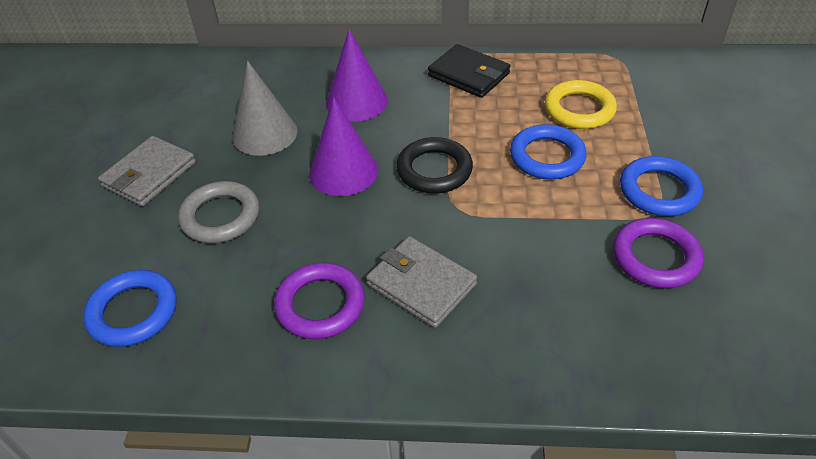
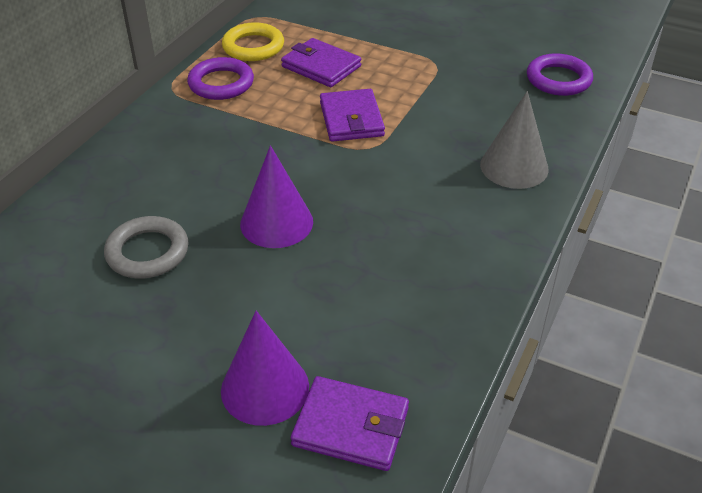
black ring: [396,137,473,193] = 1 -> none = 0
black wallet: [428,44,511,98] = 1 -> none = 0
blue ring: [83,270,177,347] [510,124,587,180] [620,156,703,216] = 3 -> none = 0
grey wallet: [98,136,196,207] [366,236,477,328] = 2 -> none = 0
purple wallet: none = 0 -> [281,38,361,87] [291,376,409,471] [320,89,385,142] = 3

